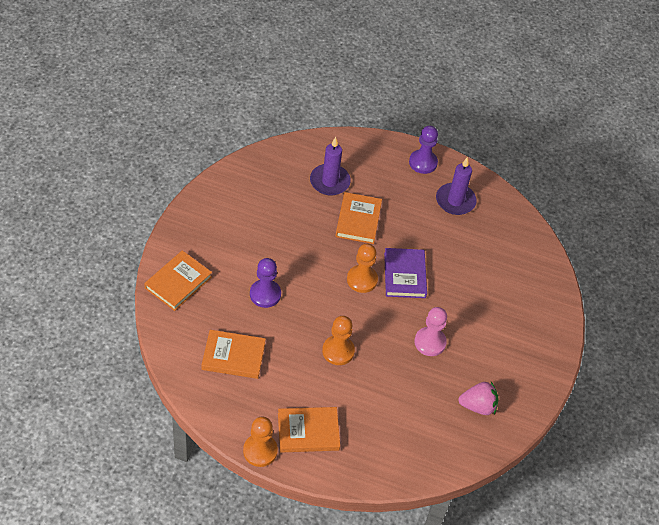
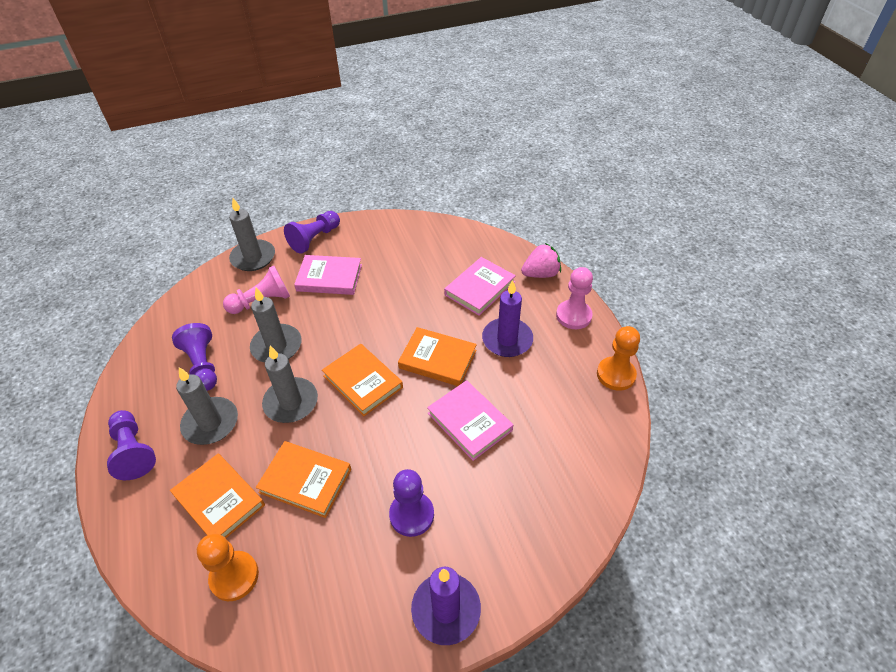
grey candle: none = 0 -> [176,367,238,445] [229,198,275,271] [250,288,301,363] [262,346,318,423] = 4
orange pawn: [243,417,278,467] [322,316,355,365] [347,244,378,293] = 3 -> [197,533,259,601] [597,326,640,391] = 2
pink book: none = 0 -> [294,255,362,295] [427,380,513,461] [444,257,516,316] = 3
pink pawn: [414,307,447,356] = 1 -> [223,266,290,314] [556,267,593,329] = 2
purple book: [384,248,427,298] = 1 -> none = 0
purple pawn: [250,258,281,308] [409,126,438,174] = 2 -> [107,410,156,480] [172,323,217,391] [284,211,340,254] [389,469,434,537] = 4

